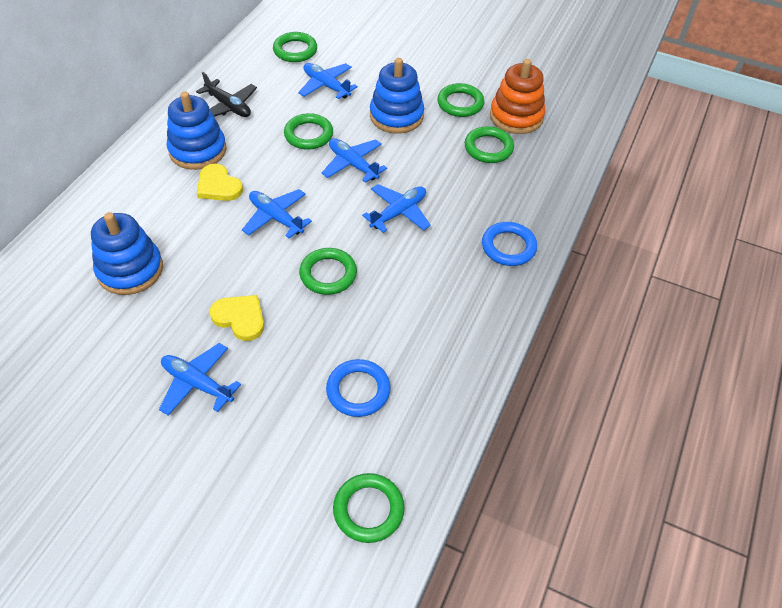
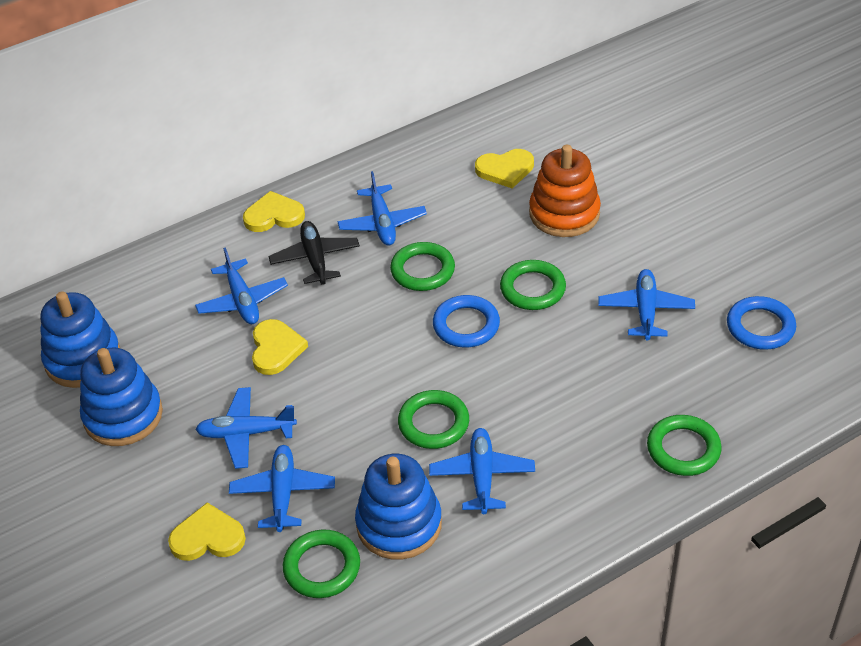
blue plane: [159,343,241,415] [242,189,312,238] [298,63,358,99] [322,138,387,183] [362,184,431,233] = 5 -> [195,247,288,324] [195,387,297,469] [229,445,335,532] [337,171,427,246] [429,428,535,514] [598,269,695,340] = 6
green ring: [273,32,317,62] [284,113,333,150] [299,248,357,295] [333,473,405,543] [437,83,484,117] [465,126,514,163] = 6 -> [283,530,360,598] [390,242,455,291] [398,390,469,449] [500,260,566,310] [647,415,722,476] = 5
yellow heart: [197,164,243,201] [209,295,264,341] = 2 -> [168,502,246,561] [243,191,305,232] [252,319,308,375] [475,149,534,189] = 4

